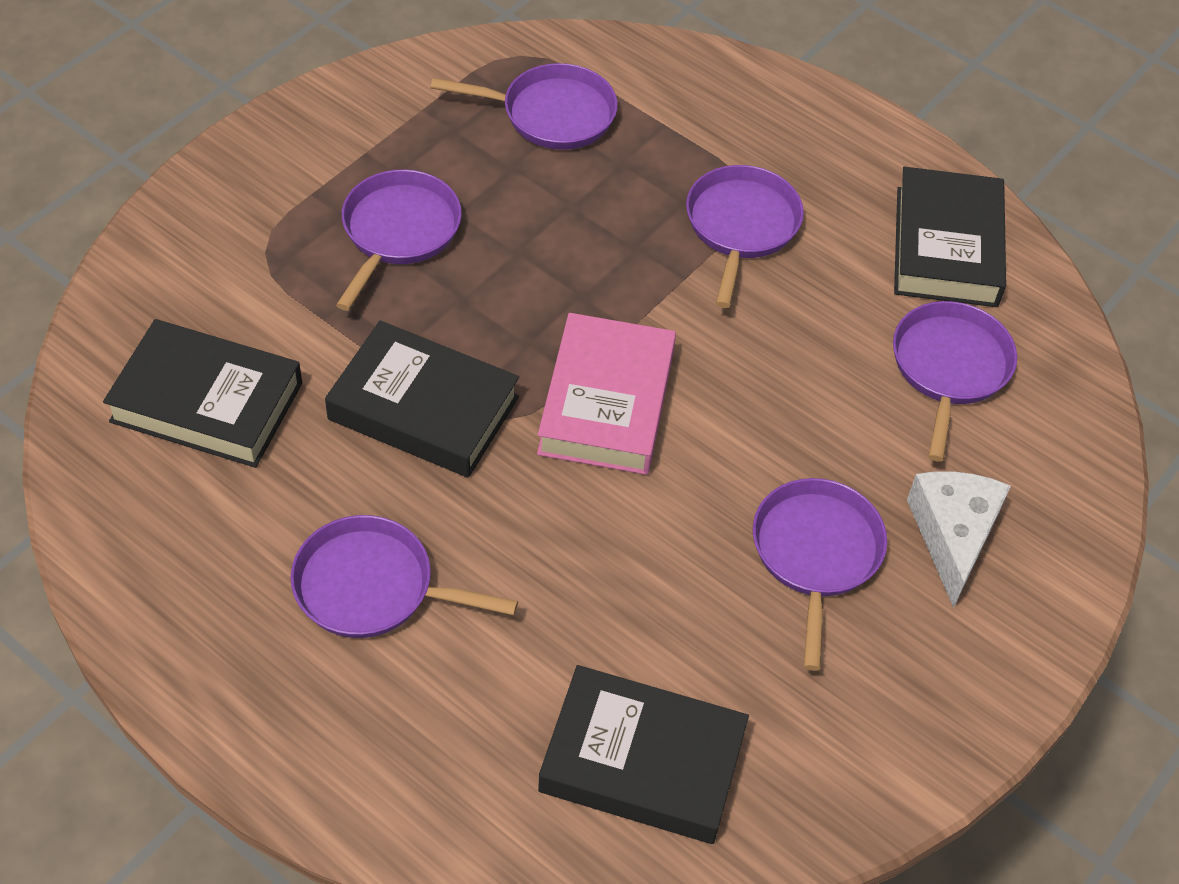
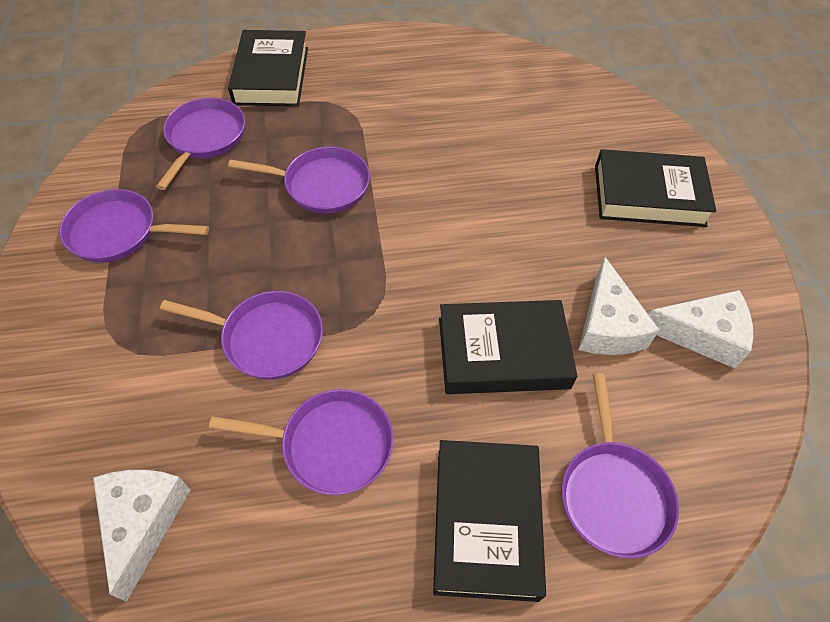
pink book: [537,313,676,475] = 1 -> none = 0
white cheese: [907,471,1011,608] = 1 -> [93,470,190,602] [579,257,659,355] [649,290,753,368] = 3

